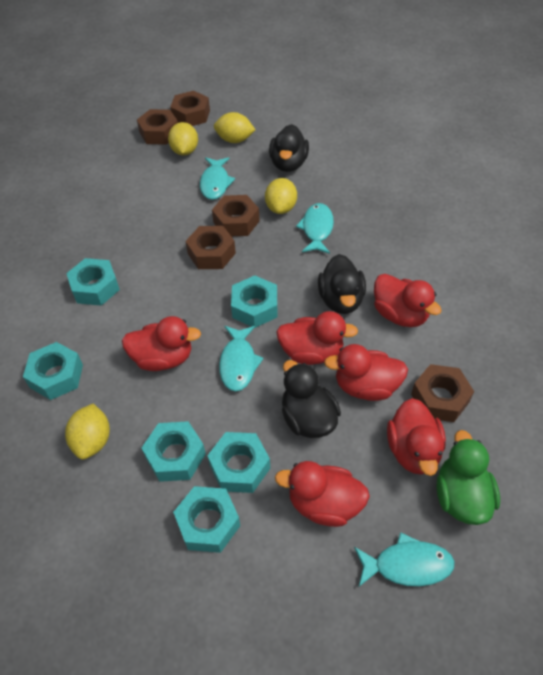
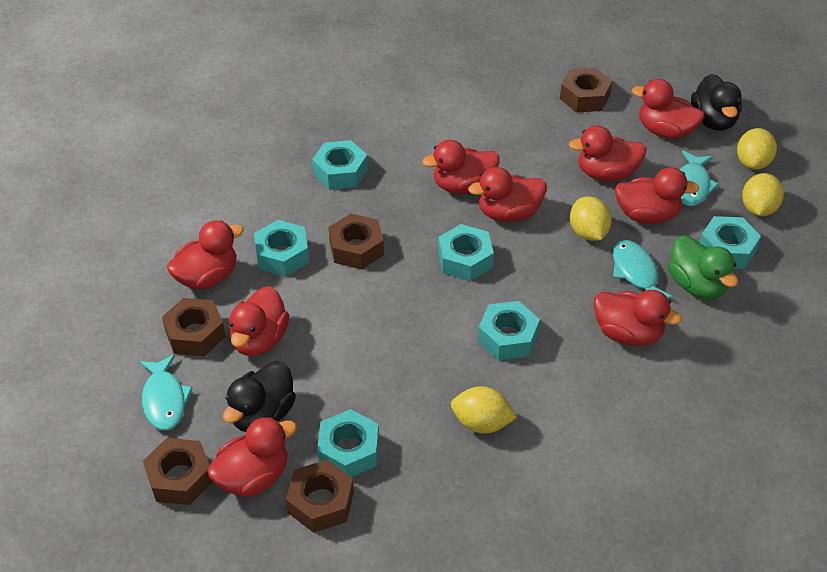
black duck: [269,124,309,172] [282,360,341,438] [318,254,366,314] = 3 -> [223,361,296,432] [691,74,742,131] = 2
red duck: [122,316,201,371] [275,461,370,527] [276,311,358,365] [324,344,408,401] [374,274,442,327] [387,398,446,476] = 6 -> [167,220,244,290] [207,417,297,497] [229,286,289,356] [422,140,500,194] [468,167,547,222] [569,125,646,181] [593,290,682,346] [615,167,699,224] [632,79,704,139] = 9
turquoise fish: [200,157,235,200] [219,326,264,391] [296,203,334,254] [354,532,455,586] = 4 -> [139,354,193,430] [613,240,673,298] [679,151,719,206] = 3

